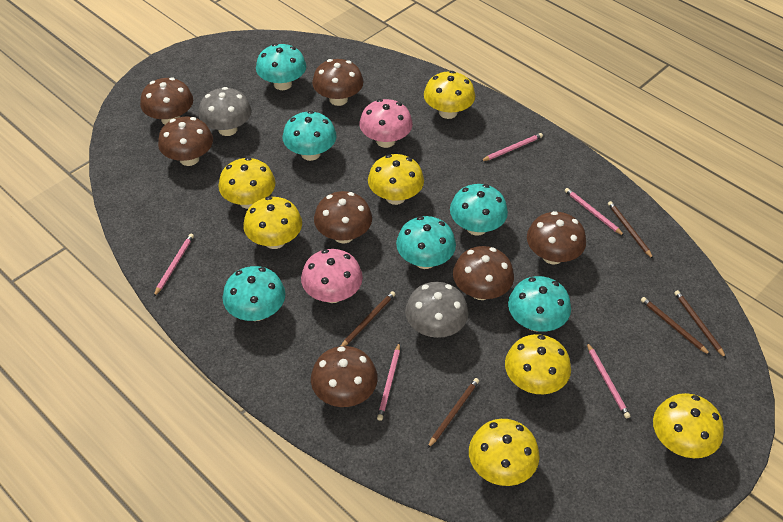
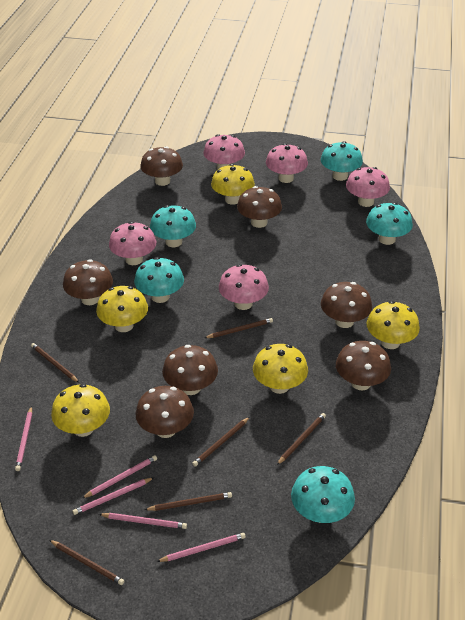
brown pencil: [341,291,395,346] [427,378,479,449] [608,201,653,259] [641,297,711,355] [674,290,726,358] = 5 -> [31,343,79,383] [49,540,124,585] [145,492,232,511] [192,417,250,467] [205,318,273,338] [277,413,326,465] = 6
grey mushroom: [198,87,252,136] [405,282,469,338] = 2 -> none = 0
pink mushroom: [301,249,363,303] [359,99,413,148] = 2 -> [109,221,156,265] [203,134,245,170] [219,264,269,310] [266,143,308,183] [346,167,390,207] = 5
turquoise mushroom: [223,266,286,321] [256,43,306,90] [282,111,337,161] [396,216,456,269] [450,184,508,236] [508,276,571,331] = 6 -> [134,257,184,303] [150,205,196,247] [291,466,355,523] [321,141,363,181] [366,202,413,245] = 5
yellow mushroom: [218,157,275,209] [243,196,302,249] [368,154,424,205] [424,71,475,119] [469,419,540,486] [505,334,571,394] [653,393,724,458] = 7 -> [51,384,110,437] [96,286,148,332] [211,164,255,205] [253,344,308,394] [367,301,420,349] = 5

